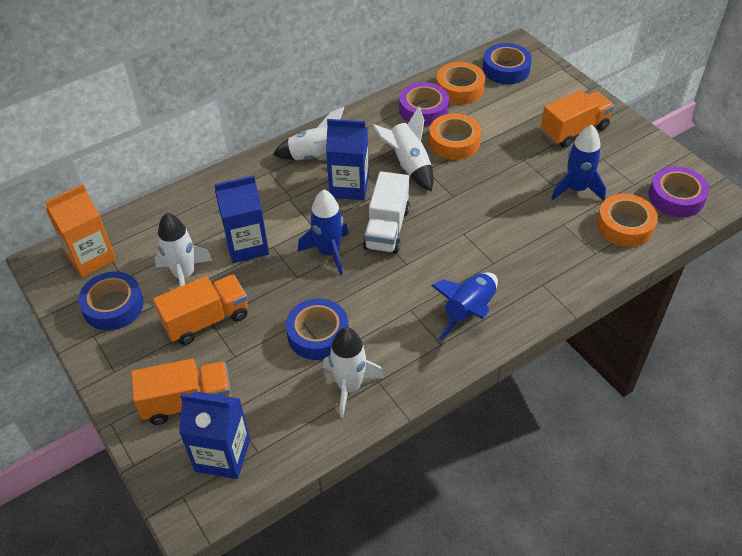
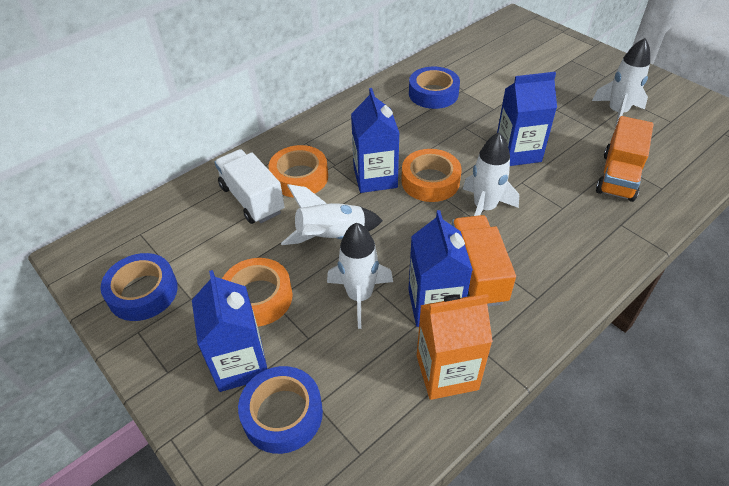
blue carton: [179,391,250,479] [214,176,269,263] [326,119,369,200] = 3 -> [192,270,267,392] [351,88,400,193] [408,210,473,327] [497,72,557,166] = 4
blue rocket: [298,190,349,275] [431,273,498,340] [551,125,606,201] = 3 -> none = 0
orange truck: [131,359,232,425] [153,274,248,345] [540,90,614,148] = 3 -> [452,215,516,306] [596,116,653,202] = 2
purple tape: [399,82,449,126] [649,166,709,217] = 2 -> none = 0

